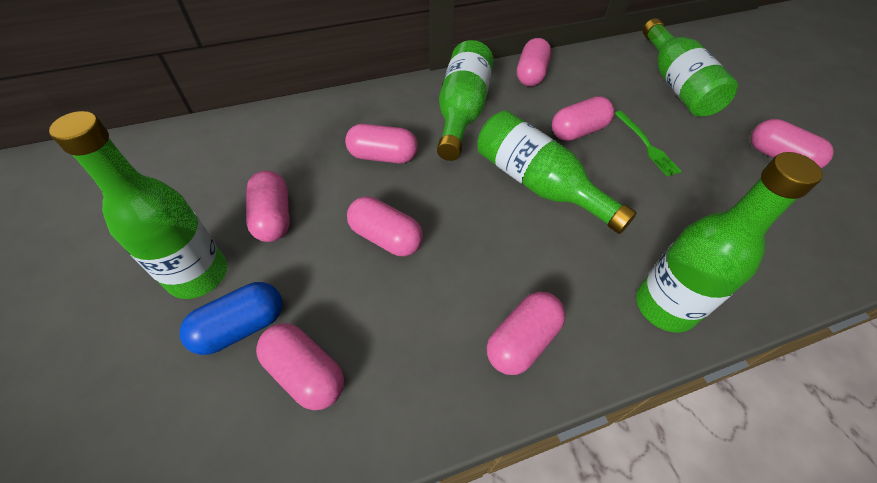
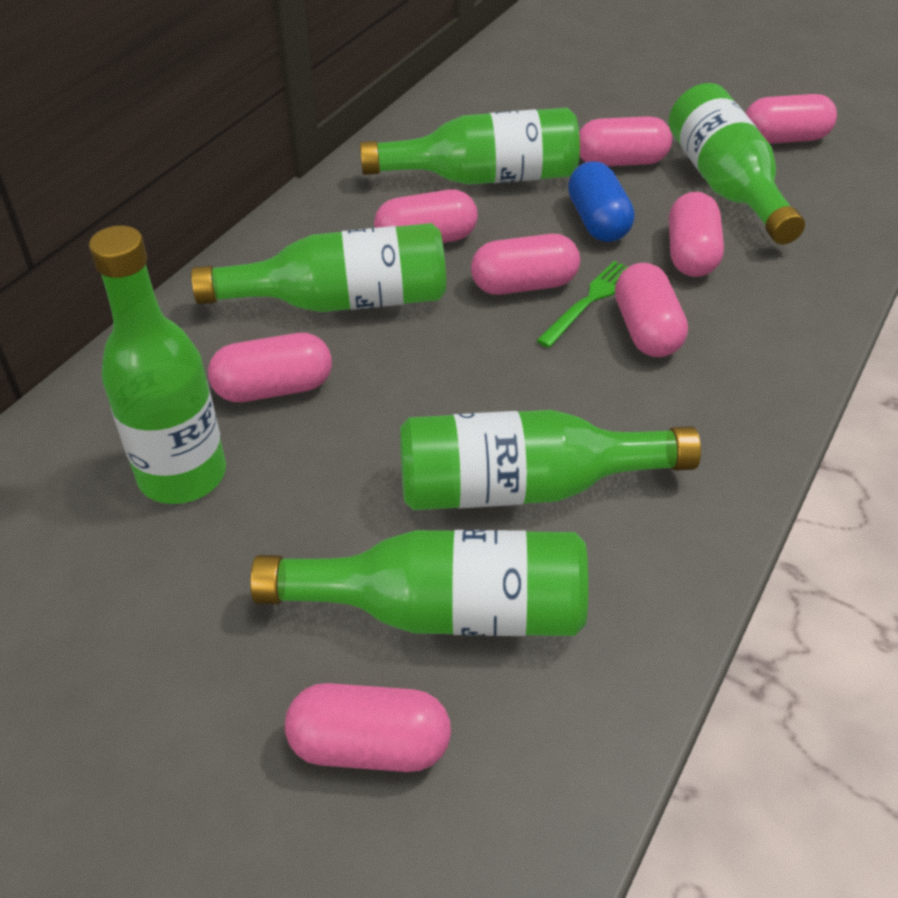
green bottle: [49,111,227,299] [437,40,494,161] [477,110,637,234] [636,152,823,333] [643,18,738,117] = 5 -> [89,225,226,504] [191,223,446,312] [250,530,588,636] [360,108,580,185] [400,410,701,510] [669,83,805,244] = 6

